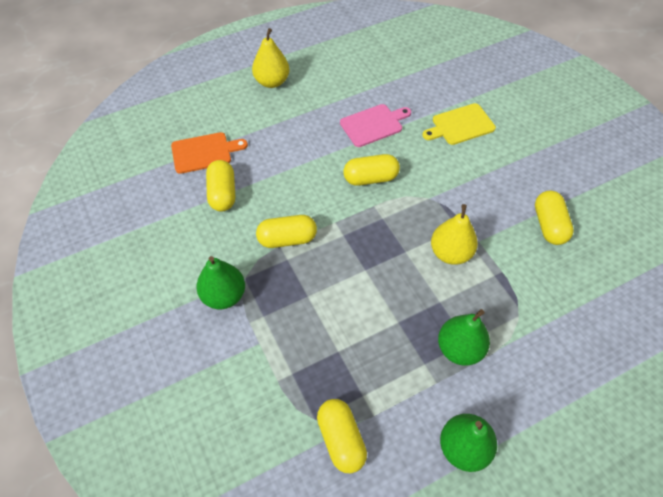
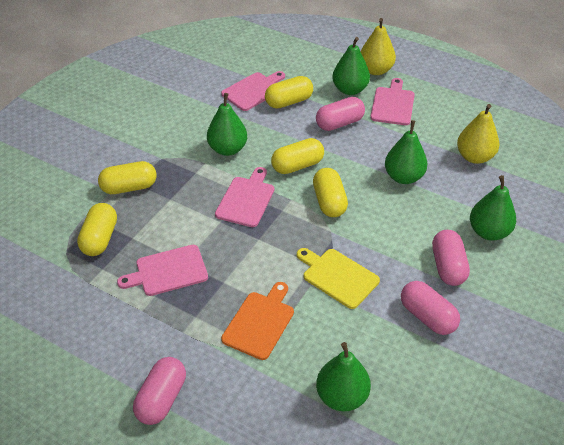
green pear: [196,256,245,309] [438,309,490,366] [440,414,497,472] = 3 -> [207,93,247,156] [316,342,371,411] [332,37,370,95] [385,120,427,184] [470,175,516,241] = 5
pink capsule: none = 0 -> [133,357,186,425] [316,97,365,131] [401,281,460,335] [432,230,470,286] = 4
pink cutting board: [340,104,411,147] = 1 -> [117,245,208,296] [215,167,274,227] [221,71,285,111] [370,78,415,125] = 4

